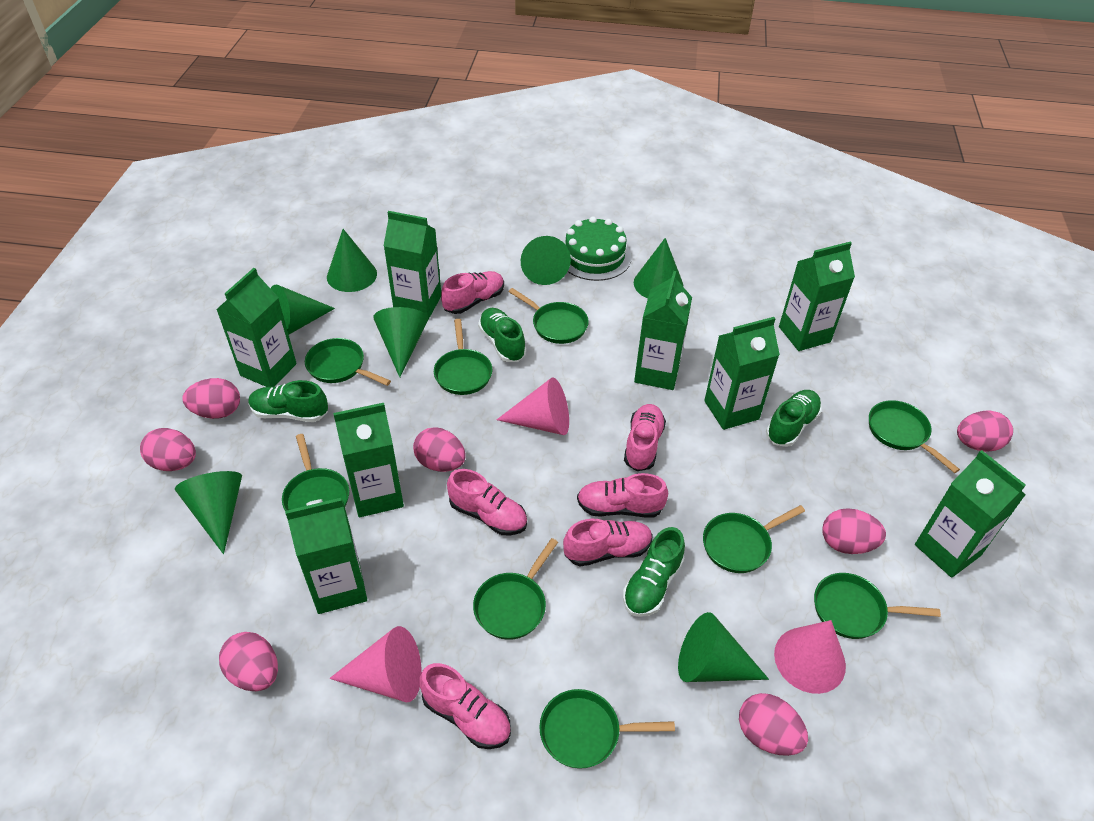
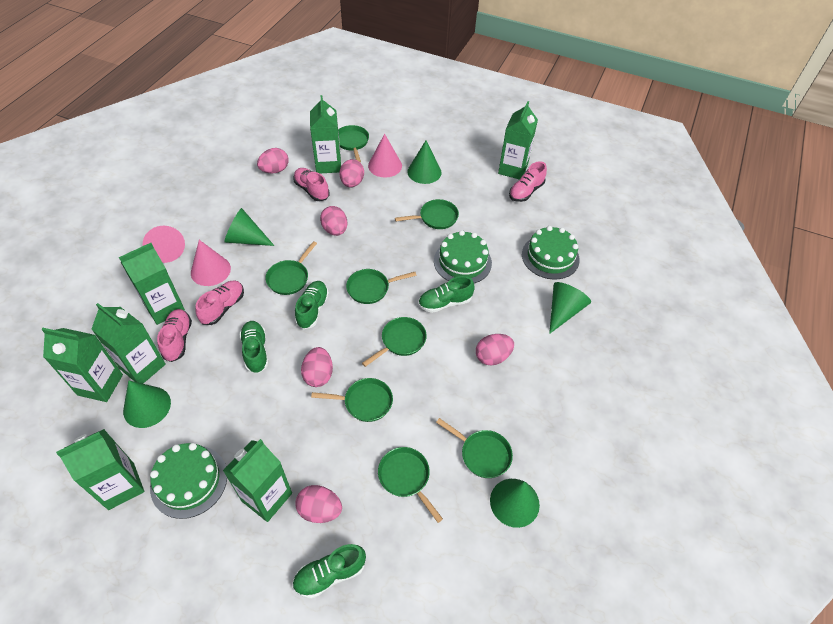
green cake: [564,216,632,281] = 1 -> [150,443,227,519] [434,230,492,284] [522,226,580,280] = 3
green carton: [216,268,297,387] [285,498,367,614] [333,403,404,517] [384,211,441,319] [634,271,692,390] [704,317,780,430] [779,242,855,351] [915,450,1026,578] = 8 -> [41,328,123,402] [56,429,144,510] [92,303,166,384] [119,243,185,325] [223,439,292,522] [310,95,341,173] [498,101,538,180] = 7
green cone: [175,471,242,554] [270,284,335,334] [327,229,377,292] [373,307,428,377] [521,236,571,285] [634,238,683,298] [678,612,769,682] = 7 -> [123,380,171,428] [224,208,274,246] [407,141,442,184] [490,479,540,528] [549,282,591,334] = 5
green pan: [282,434,349,511] [305,338,391,386] [434,319,492,395] [473,538,558,640] [509,288,589,344] [539,689,675,769] [703,505,805,573] [814,573,941,639] [869,400,960,473] = 9 -> [265,241,317,295] [311,378,393,422] [338,125,369,162] [346,269,416,304] [362,317,427,367] [378,447,443,523] [395,199,459,229] [436,418,513,478] = 8
pink egg: [140,428,196,471] [183,378,240,419] [219,632,278,691] [413,427,466,472] [739,693,808,756] [822,508,886,554] [957,410,1013,452] = 7 -> [257,148,289,174] [296,485,342,523] [301,347,333,387] [320,206,347,236] [340,159,364,187] [476,334,514,365] = 6
pink shoe: [419,663,511,749] [441,271,504,314] [447,469,527,536] [563,519,653,567] [577,473,668,517] [624,404,666,471] = 6 -> [157,309,192,362] [195,281,244,325] [293,168,329,201] [509,161,547,202] = 4

